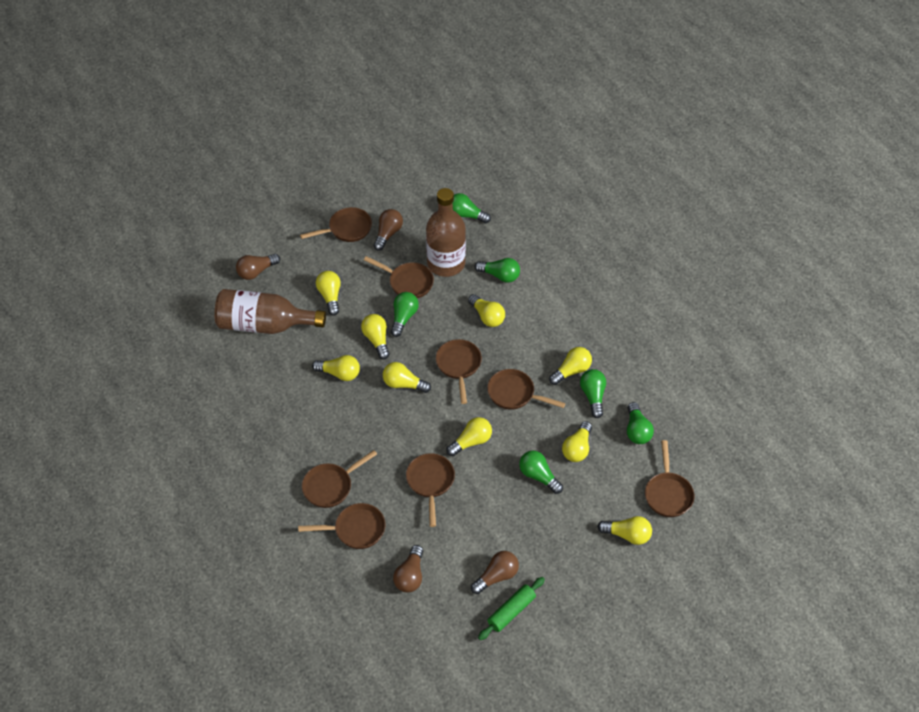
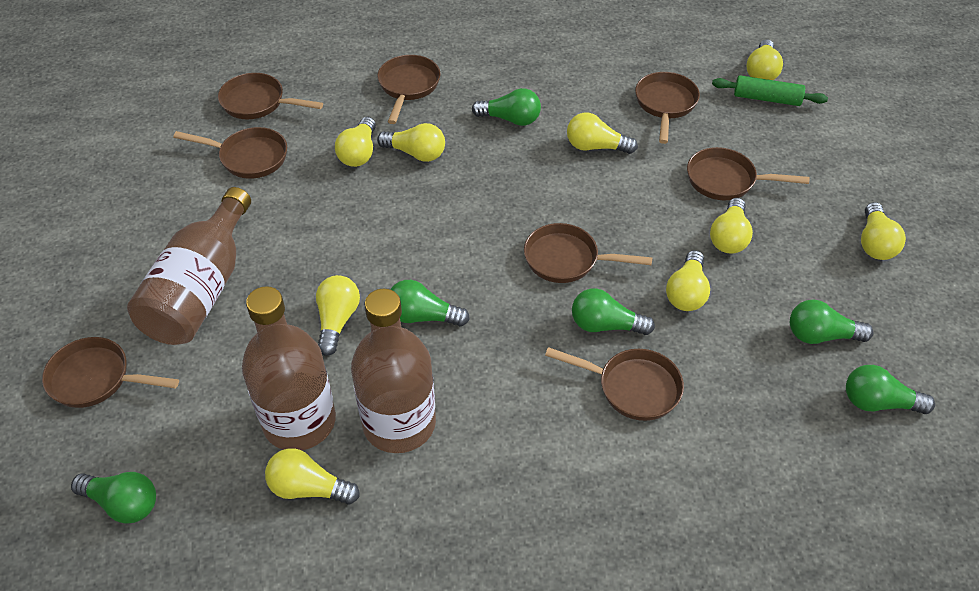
brown bottle: [215,289,326,334] [426,188,466,277] = 2 -> [127,187,251,345] [242,286,336,450] [351,289,436,453] = 3
brown light bulb: [236,254,280,280] [374,209,403,251] [393,545,423,592] [471,551,519,594] = 4 -> none = 0

